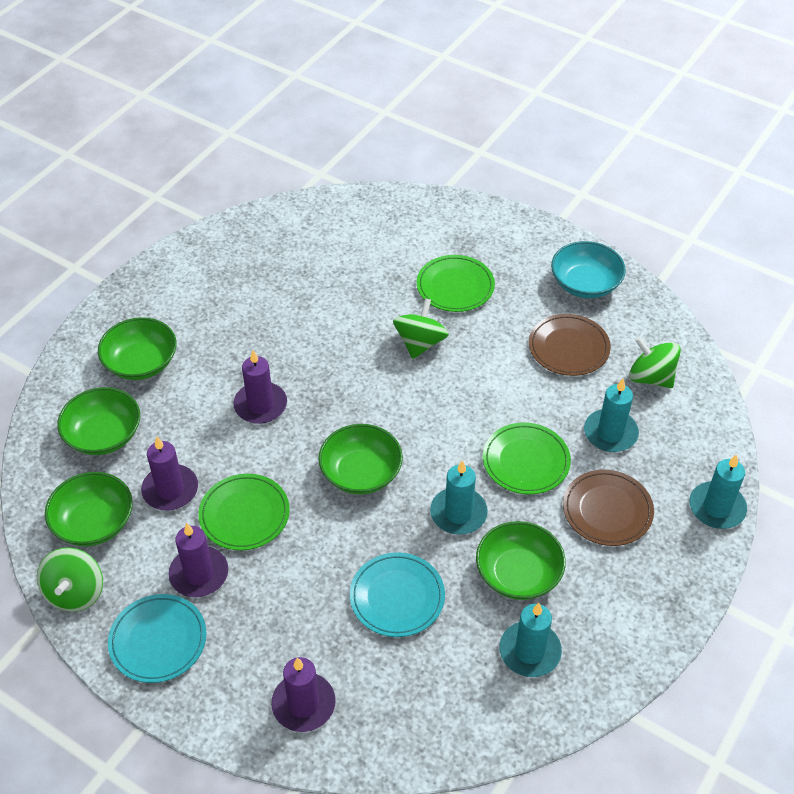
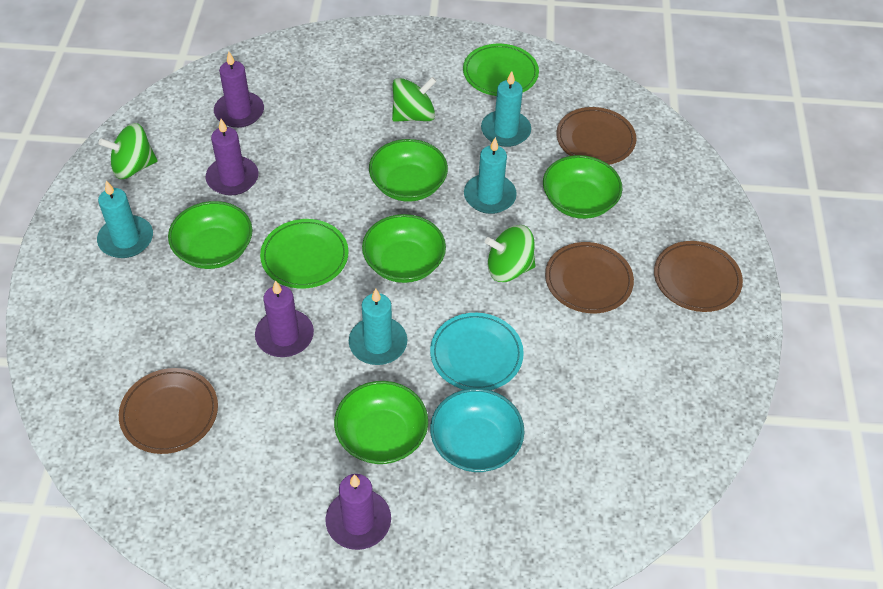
brown plate: [529,314,611,376] [563,470,654,546] = 2 -> [119,368,218,454] [545,242,634,313] [556,107,636,165] [654,241,743,312] = 4
green plate: [198,474,290,550] [417,255,495,312] [483,423,571,494] = 3 -> [260,219,348,289] [463,44,539,96] = 2
turquoise plate: [108,594,207,683] [350,552,445,637] = 2 -> [430,313,524,390] = 1

